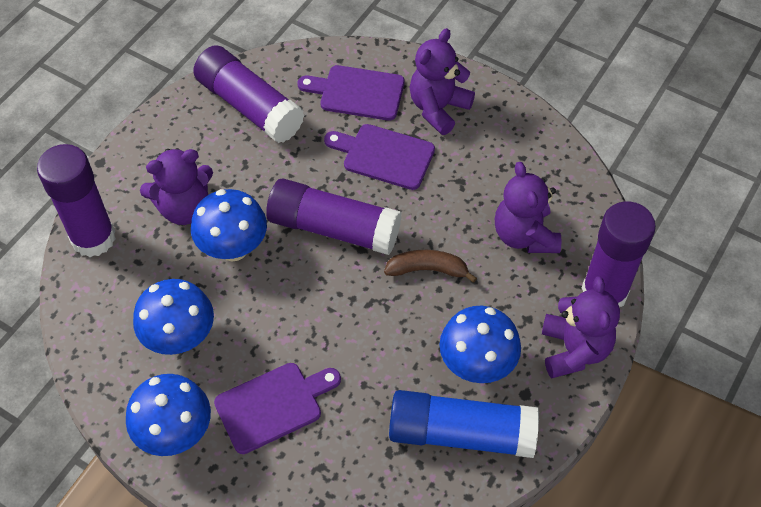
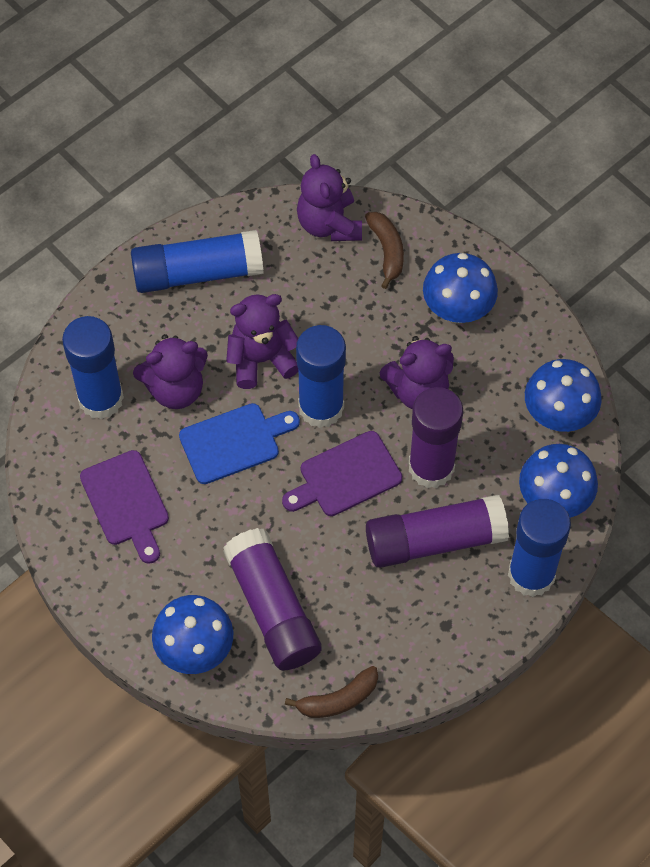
blue cutting board: none = 0 -> [179,403,300,484] = 1
blue glue stick: [389,390,539,458] = 1 -> [62,316,124,419] [131,230,264,293] [296,325,346,428] [508,499,571,597] = 4
brown banana: [384,250,477,283] = 1 -> [285,666,378,718] [365,212,404,289] = 2
purple cutting board: [214,363,341,454] [298,65,405,121] [324,124,435,190] = 3 -> [80,450,169,564] [282,431,402,516] = 2
purple glue stick: [37,144,116,257] [193,45,304,143] [266,178,401,255] [582,201,656,307] = 4 -> [223,528,322,670] [366,495,509,568] [409,387,463,488] = 3

